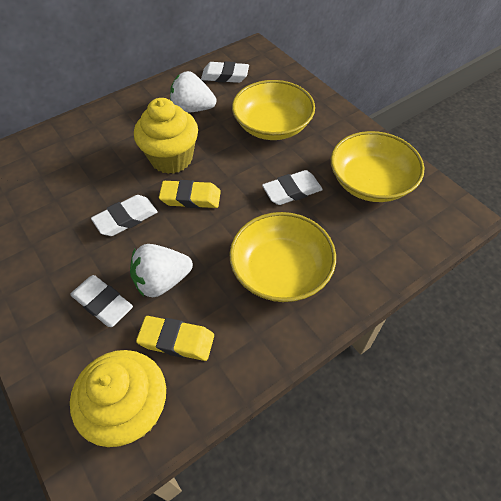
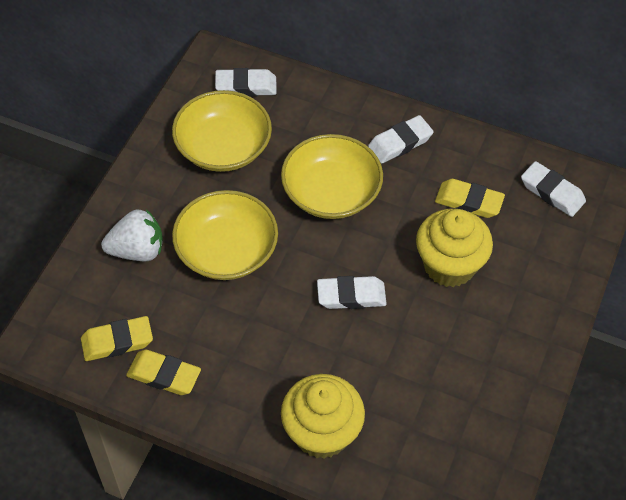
white strawberry: [130,244,193,297] [170,71,217,113] = 2 -> [101,209,162,261] = 1
yellow eraser: [136,316,214,361] [159,180,221,208] = 2 -> [81,316,153,361] [126,350,201,395] [435,179,505,218] = 3

